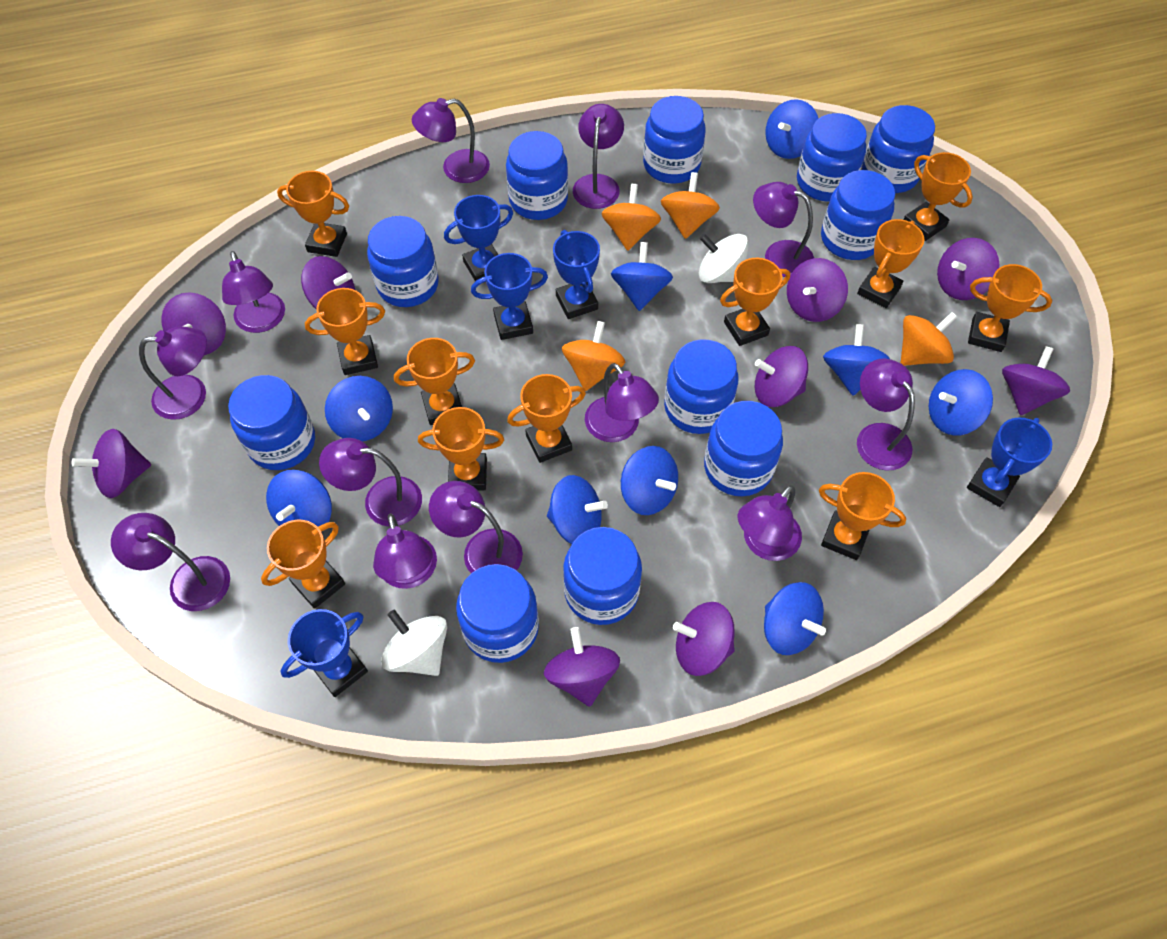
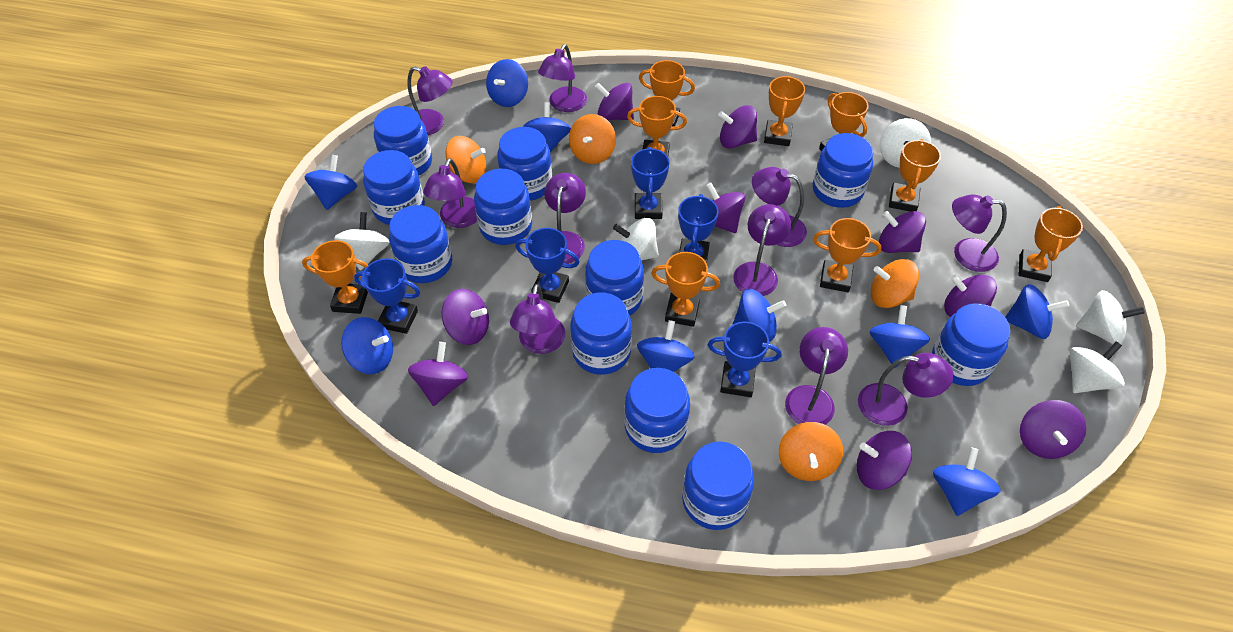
orange trophy: [261,520,345,609] [277,171,349,257] [305,288,385,375] [394,338,475,425] [418,407,504,490] [507,374,586,463] [720,258,790,346] [819,472,907,560] [857,219,925,308] [904,152,973,241] [968,264,1052,352] = 11 -> [302,240,368,314] [627,96,687,156] [639,60,695,127] [651,252,720,327] [764,76,805,146] [813,218,882,292] [819,92,869,151] [889,139,941,212] [1019,206,1083,282] = 9
purple lamp: [111,513,230,611] [139,326,207,420] [222,251,285,333] [319,438,422,527] [373,514,437,589] [412,98,490,183] [429,481,523,573] [573,104,624,209] [585,363,659,442] [738,485,802,561] [753,182,814,277] [857,358,915,471] = 12 -> [407,66,453,135] [423,158,477,228] [510,284,566,354] [538,44,587,112] [544,173,586,264] [733,204,791,296] [752,167,807,247] [785,327,848,425] [858,353,954,426] [952,194,1007,272] = 10
white spinning top: [381,610,447,676] [699,234,749,283] = 2 -> [334,212,390,271] [613,218,659,261] [880,118,931,168] [1070,341,1125,393] [1076,290,1145,344] = 5

